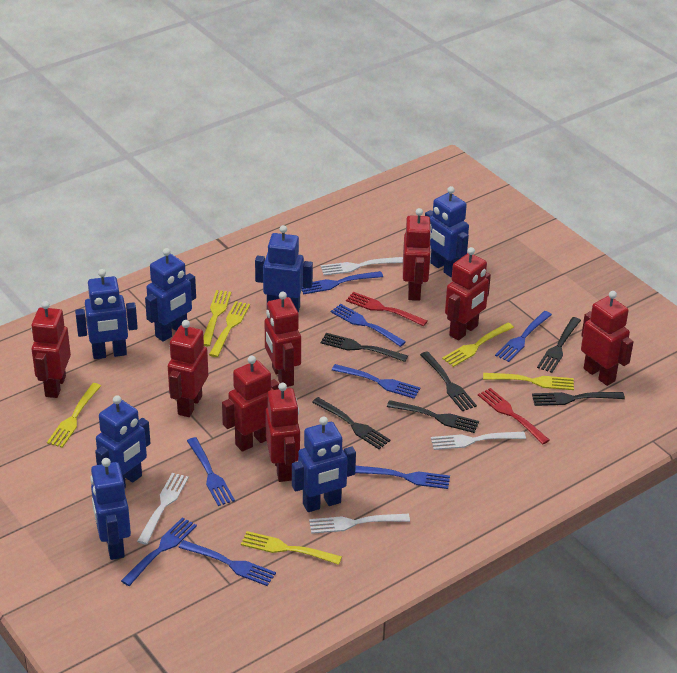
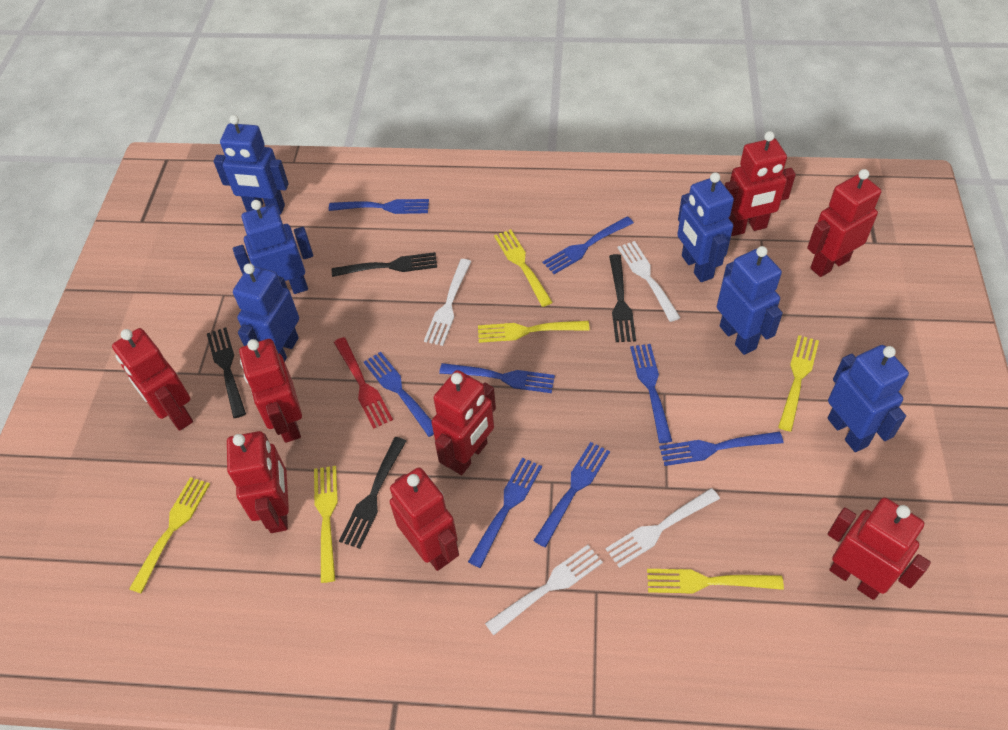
black fork: [312,397,390,449] [320,333,408,362] [387,400,479,433] [420,351,477,411] [532,392,625,406] [537,317,581,373] = 6 -> [207,327,246,418] [332,252,437,277] [339,437,406,549] [609,254,636,342] = 4
blue robot: [75,269,138,359] [90,458,131,560] [95,396,150,488] [145,248,196,342] [255,225,313,313] [292,417,356,512] [425,186,469,278] = 7 -> [213,115,289,215] [233,200,313,294] [233,263,299,362] [677,172,734,282] [717,246,783,355] [828,345,909,452] = 6
red fork: [346,292,427,326] [478,388,550,444] = 2 -> [334,337,393,429] = 1

